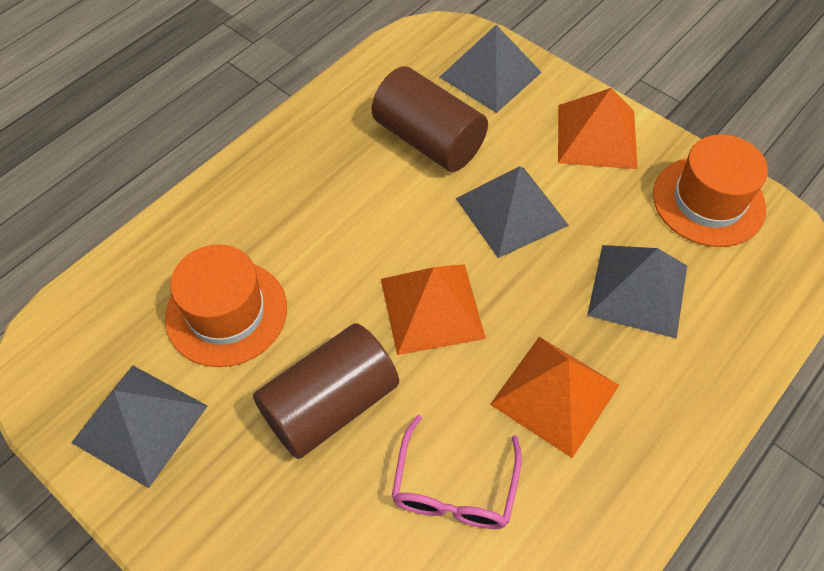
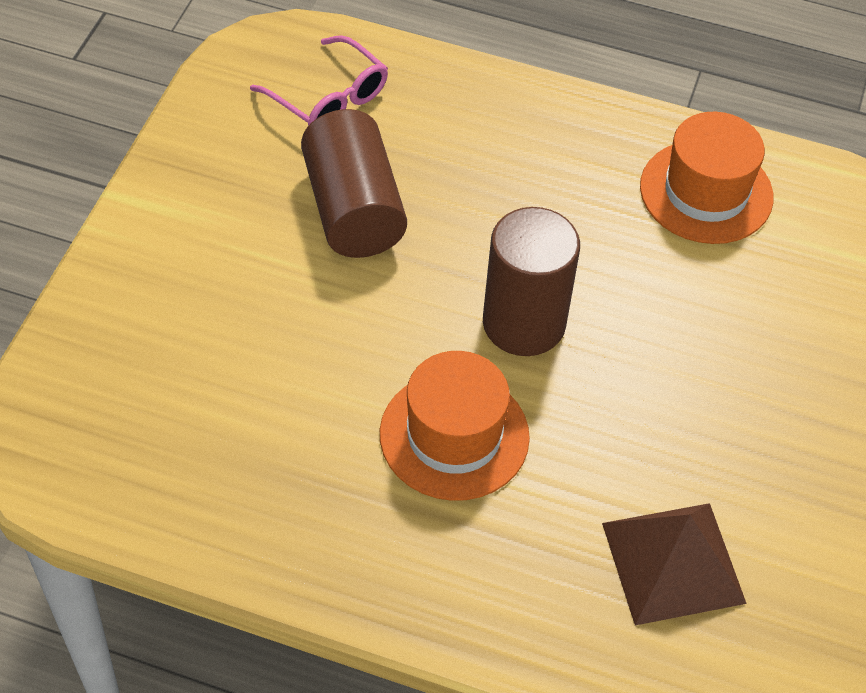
brown pyramid: none = 0 -> [602,503,747,625] = 1
grey pyramid: [71,365,208,488] [440,25,542,113] [456,166,569,258] [587,245,687,339] = 4 -> none = 0
orange pyramid: [381,264,486,355] [490,337,619,458] [558,88,638,169] = 3 -> none = 0

